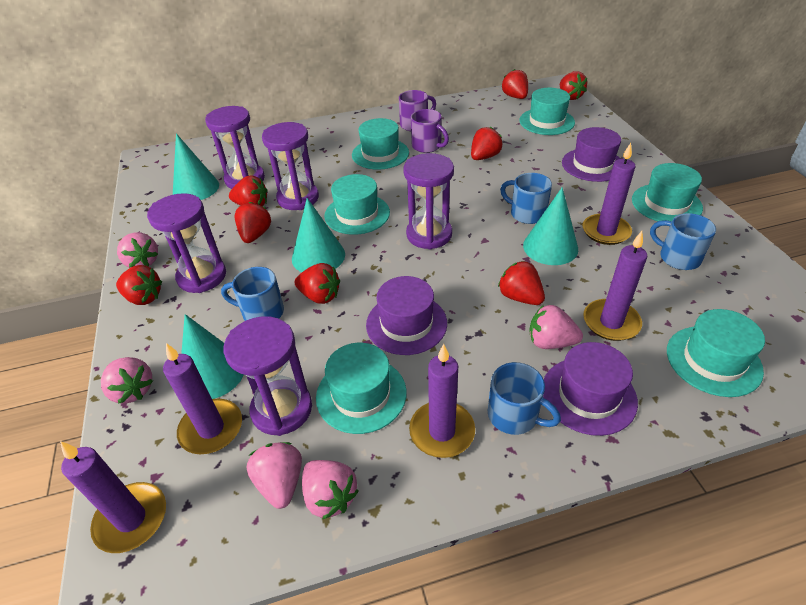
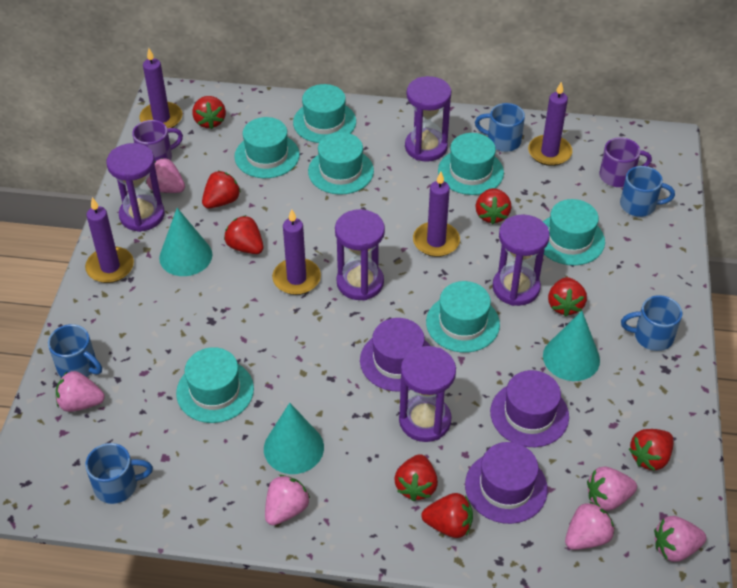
blue mug: [221,267,284,321] [488,362,561,435] [500,173,552,224] [650,213,716,270] = 4 -> [48,324,102,377] [85,443,153,504] [475,103,525,152] [620,166,675,217] [621,295,682,351] = 5
pink strawberry: [101,357,153,404] [117,232,158,268] [247,442,302,509] [302,460,359,520] [530,305,583,349] = 5 -> [56,371,105,412] [146,158,185,193] [265,475,310,525] [565,502,614,550] [587,466,637,511] [654,516,707,562] = 6
turquoise cone: [173,133,219,200] [181,314,244,399] [292,198,345,272] [523,187,578,265] = 4 -> [159,208,212,276] [264,403,324,474] [543,311,600,381] = 3
turquoise hat: [316,343,407,434] [324,174,390,235] [352,118,409,170] [519,88,575,135] [632,163,703,221] [667,309,765,397] = 6 -> [176,347,254,423] [234,117,300,178] [293,84,356,143] [308,132,374,195] [426,281,500,352] [438,133,504,195] [543,199,605,265] = 7

